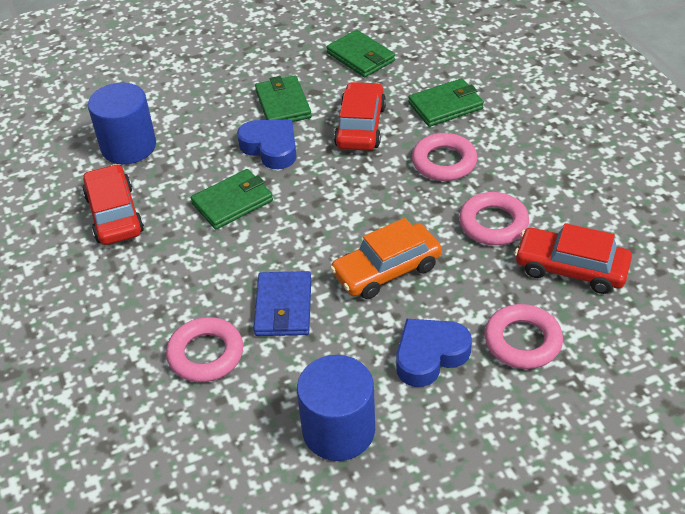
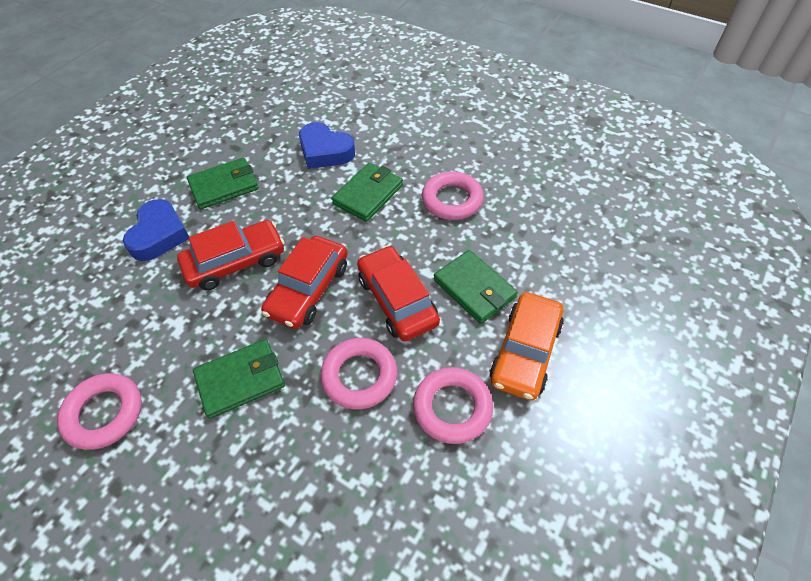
blue cylinder: [88,83,156,164] [297,355,375,461] = 2 -> none = 0
blue wallet: [254,271,311,336] = 1 -> none = 0

